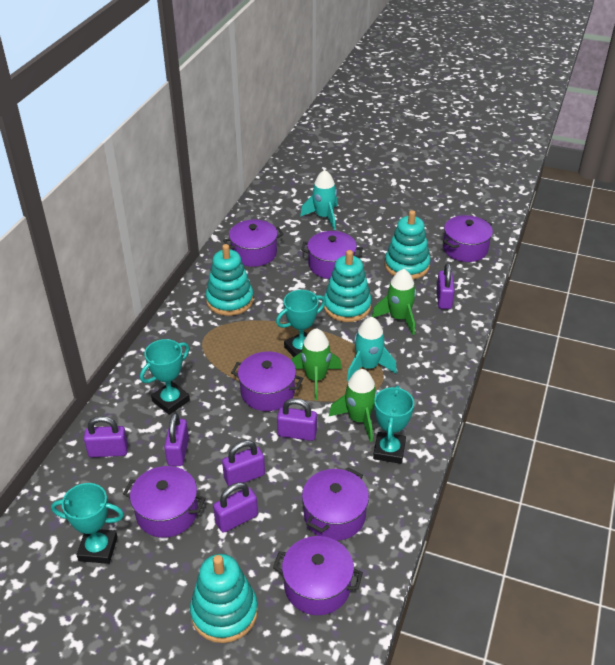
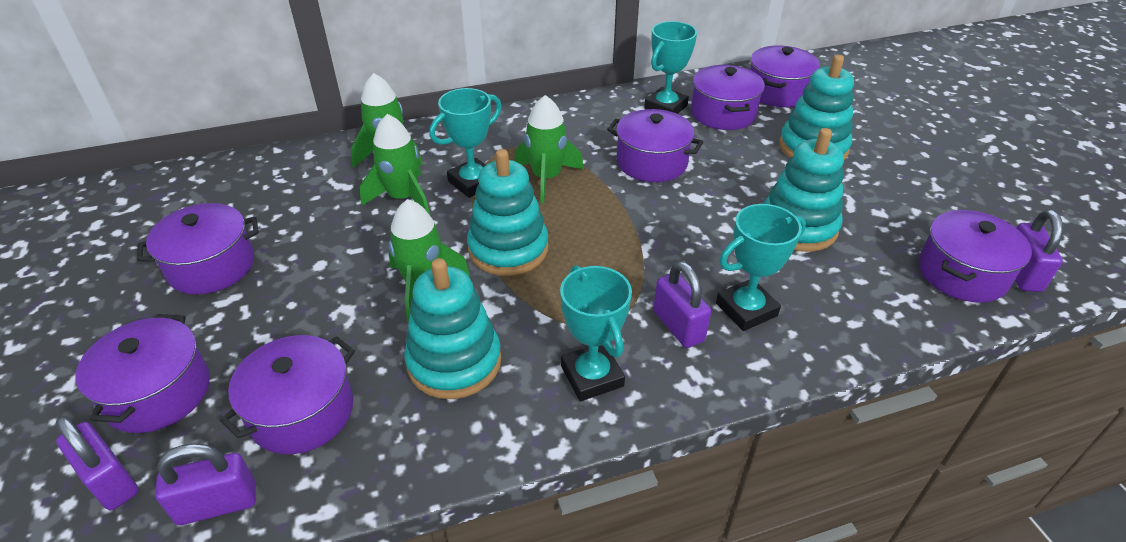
green rocket: [291,328,342,400] [329,369,377,442] [372,269,416,335] = 3 -> [351,73,423,168] [360,114,430,215] [388,199,470,322] [514,95,584,203] = 4
purple padlock: [84,416,128,457] [164,413,189,466] [213,482,258,533] [222,440,265,486] [277,398,317,441] [437,263,454,309] = 6 -> [56,416,139,510] [155,444,256,525] [653,261,711,348] [1015,210,1063,292] = 4
turquoise rocket: [300,170,338,230] [347,317,397,381] = 2 -> none = 0

